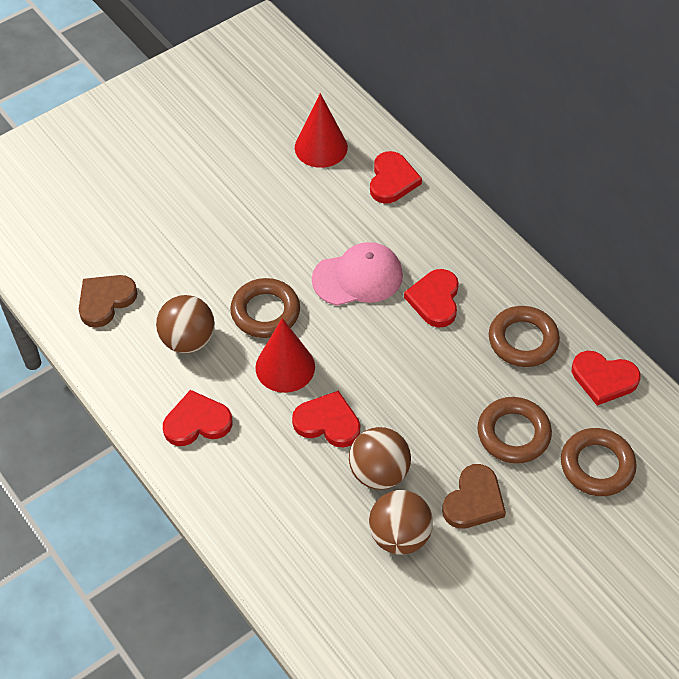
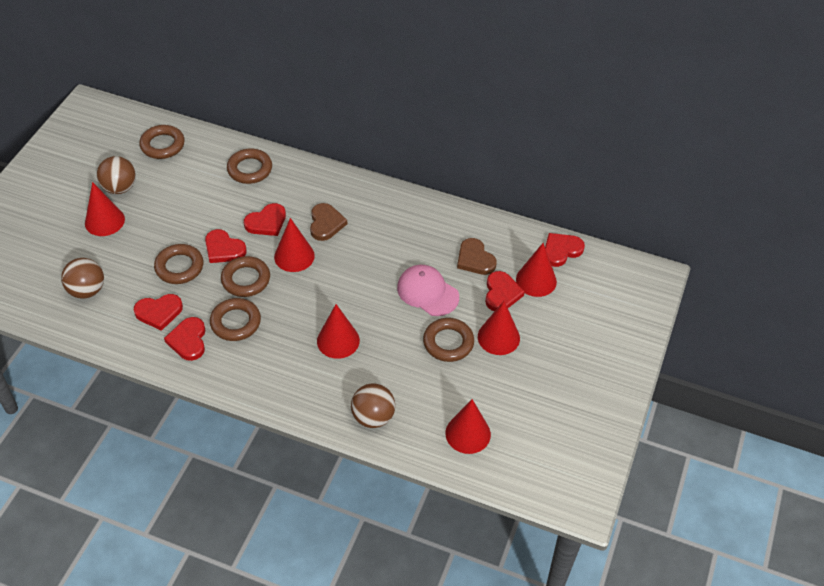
brown ring: [230,278,300,338] [477,397,552,464] [489,306,560,367] [561,428,637,496] = 4 -> [139,125,185,159] [154,244,203,284] [210,298,261,341] [221,256,270,297] [227,149,272,184] [423,318,474,362] = 6
red cone: [255,318,315,393] [295,93,348,168] = 2 -> [85,182,125,236] [274,218,315,272] [317,304,360,359] [445,399,491,454] [478,301,520,355] [516,243,557,297] = 6
red heart: [163,390,232,446] [292,390,360,447] [370,151,422,203] [404,269,459,327] [572,351,641,406] = 5 -> [134,294,183,331] [164,317,205,361] [205,229,247,263] [244,203,286,236] [485,271,525,311] [545,233,585,267] = 6

